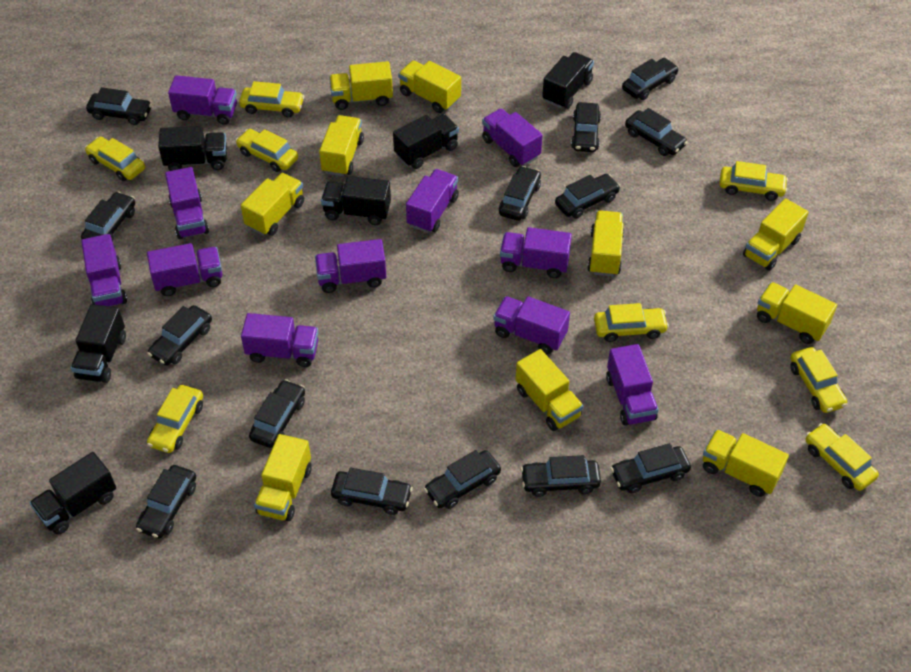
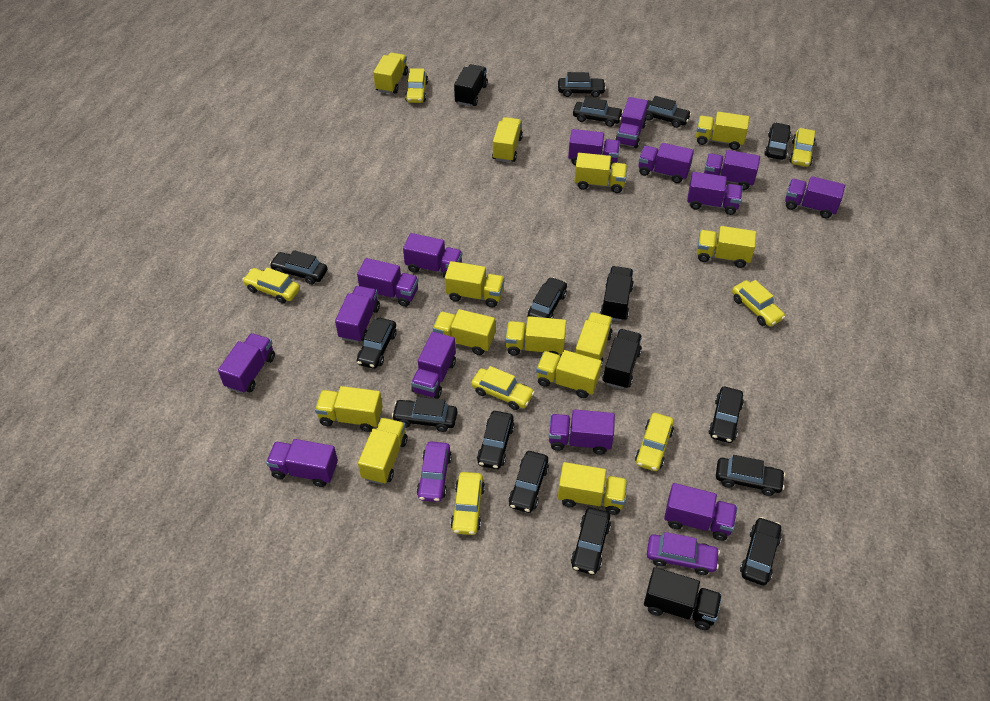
black truck: [29,452,116,535] [71,304,126,383] [158,126,227,171] [321,176,391,225] [393,114,459,169] [542,52,594,109] = 6 -> [454,64,488,106] [600,266,634,321] [602,329,642,389] [644,567,722,630] = 4
purple car: none = 0 -> [417,442,452,502] [647,532,720,575] = 2
purple truck: [81,234,127,306] [147,243,222,296] [165,167,209,239] [168,75,237,125] [241,313,318,367] [315,239,386,293] [406,169,459,233] [482,109,542,167] [493,296,570,354] [500,227,572,278] [606,344,659,426] = 11 -> [218,333,275,394] [266,439,338,487] [335,286,380,343] [357,258,419,307] [403,233,462,278] [411,332,456,399] [549,409,615,455] [568,129,620,169] [615,97,648,148] [638,143,694,183] [664,483,737,541] [687,172,743,215] [704,150,760,190] [785,176,845,219] = 14
yellow car: [85,137,145,181] [147,385,203,453] [236,129,298,172] [239,81,304,117] [594,303,669,342] [719,161,788,201] [790,347,847,413] [806,423,879,491] = 8 -> [242,267,300,303] [405,68,428,103] [451,472,485,535] [471,366,535,410] [635,413,674,471] [732,280,785,327] [789,128,815,167] = 7
yellow truck: [241,173,304,236] [254,434,312,521] [319,115,364,176] [329,61,393,110] [398,61,461,113] [515,349,583,431] [587,210,624,276] [703,429,789,497] [743,198,809,271] [757,282,837,344] = 10 -> [315,386,383,432] [358,418,408,485] [373,52,408,94] [433,309,495,355] [445,261,505,307] [492,117,523,162] [505,316,567,356] [536,350,602,398] [558,462,628,515] [574,153,627,193] [575,312,613,367] [696,111,750,150] [697,226,756,268] = 13

